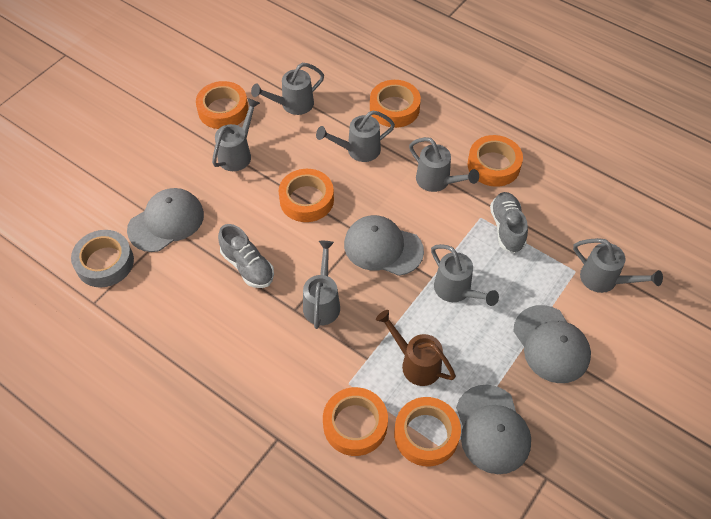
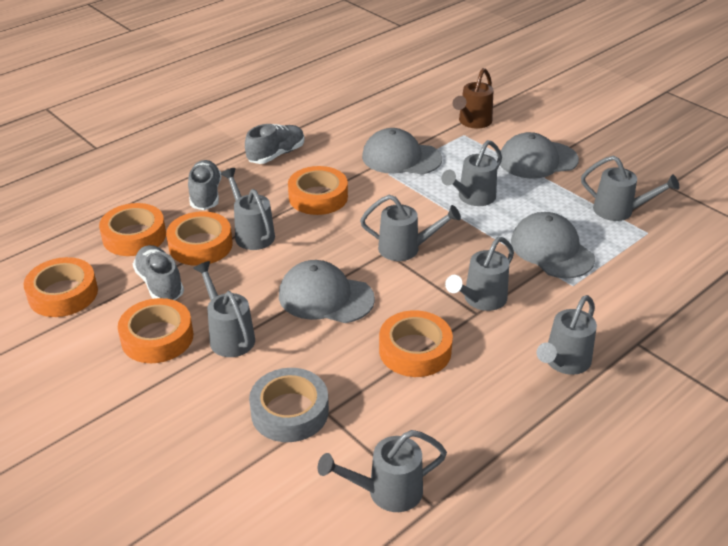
grey shoe: [218,224,274,288] [490,192,528,253] = 2 -> [133,245,184,300] [188,160,221,210] [245,124,304,164] = 3
grey watering can: [212,98,260,171] [251,63,324,115] [303,241,340,329] [316,110,395,162] [409,137,479,192] [431,244,499,306] [573,238,663,293] = 7 -> [193,261,255,357] [221,168,275,250] [318,430,447,512] [360,195,461,261] [441,140,502,206] [445,237,514,311] [537,295,597,375] [581,156,679,221] = 8

